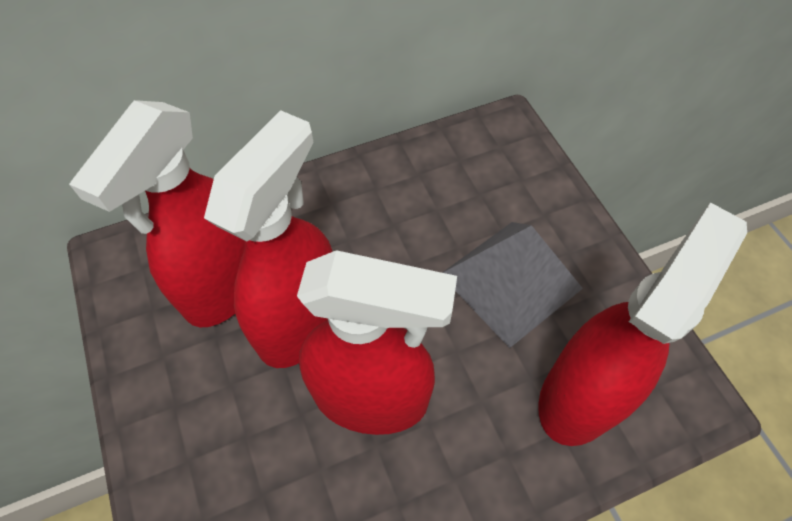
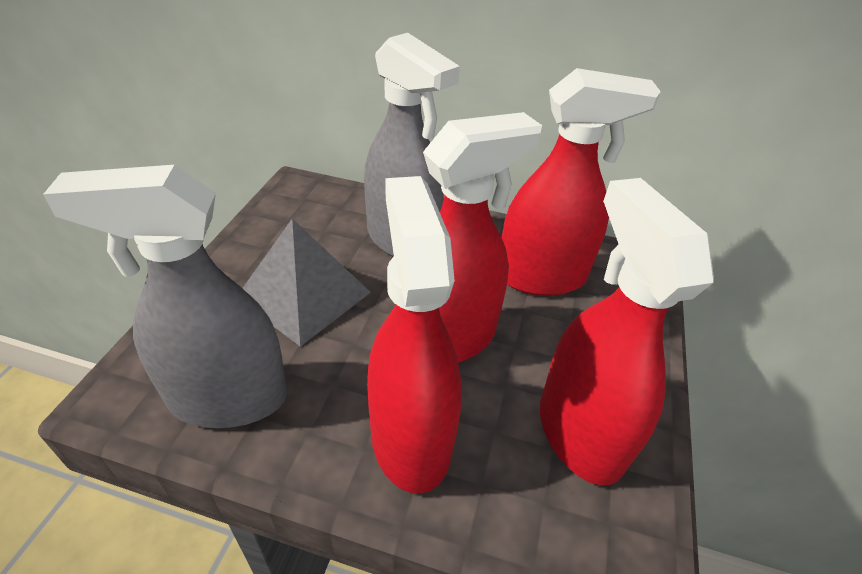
grey spray bottle: none = 0 -> [43,165,287,428] [364,33,460,257] = 2

